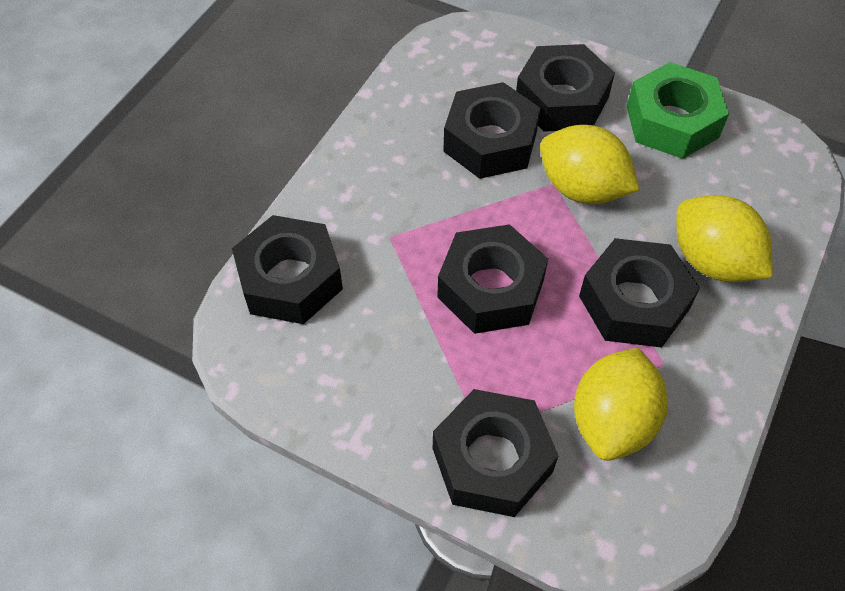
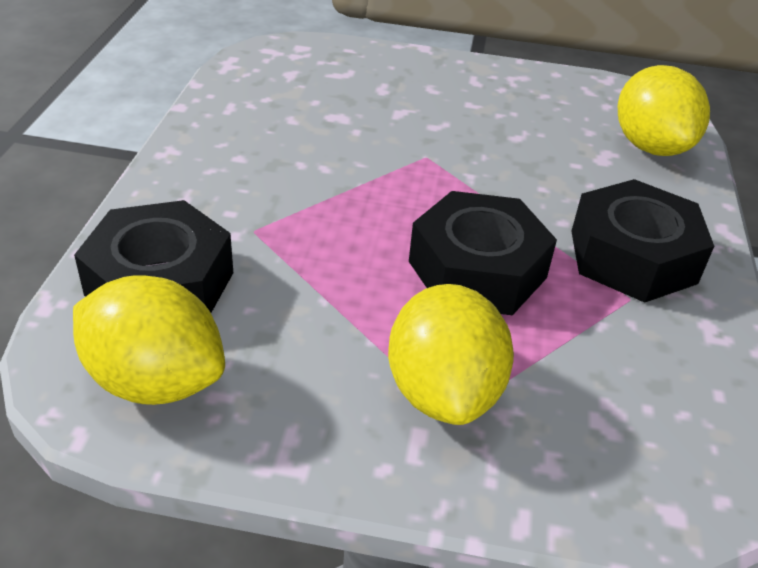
black nut: [232,215,343,324] [433,389,558,517] [437,224,548,334] [443,82,541,179] [516,44,615,132] [579,238,700,348] = 6 -> [74,200,233,313] [409,191,557,315] [571,179,714,303] = 3
green nut: [627,62,729,159] = 1 -> none = 0

